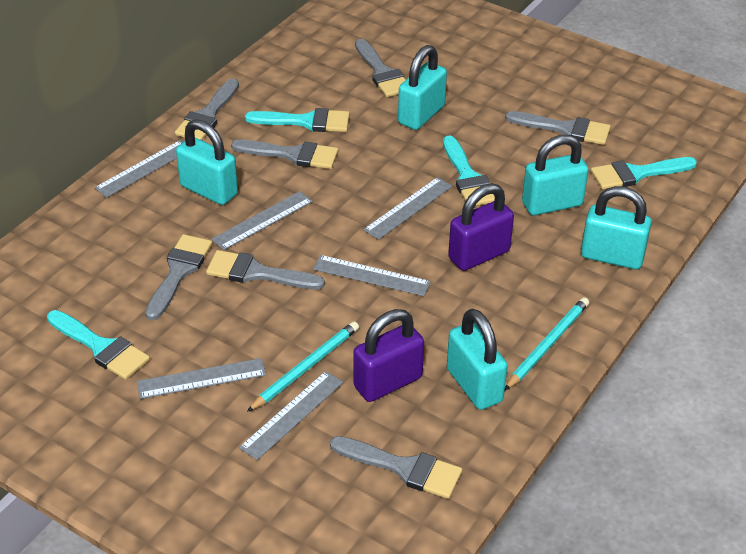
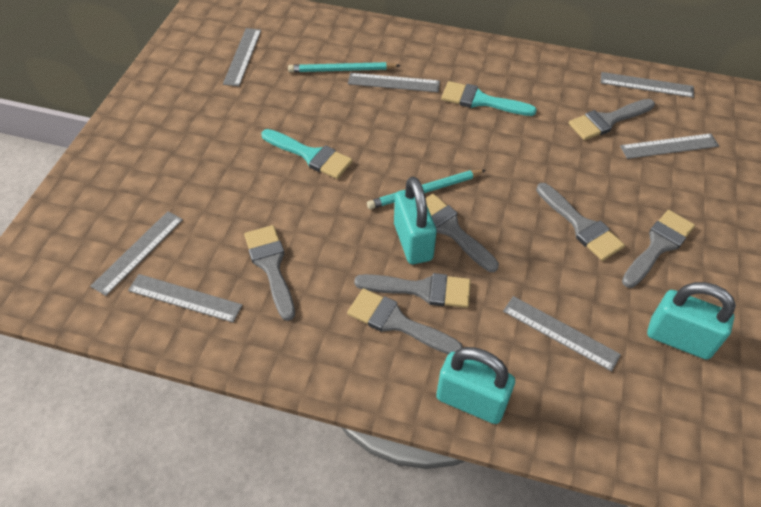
grey ruler: [94,140,183,198] [137,358,266,399] [211,191,313,250] [239,371,343,460] [313,255,431,296] [363,177,452,240] = 6 -> [90,211,183,296] [128,274,242,323] [223,28,261,86] [348,73,440,92] [503,296,621,371] [601,72,694,98] [620,133,719,159] = 7
purple padlock: [353,309,424,402] [448,183,514,271] = 2 -> none = 0
turquoise brush: [47,310,150,380] [245,108,350,132] [443,135,495,206] [591,157,697,189] = 4 -> [261,129,353,179] [441,81,537,116] = 2
turquoise padlock: [176,119,238,205] [398,45,447,130] [447,309,508,410] [522,135,589,215] [581,186,652,269] = 5 -> [394,177,437,264] [436,347,515,424] [647,282,736,360] = 3

